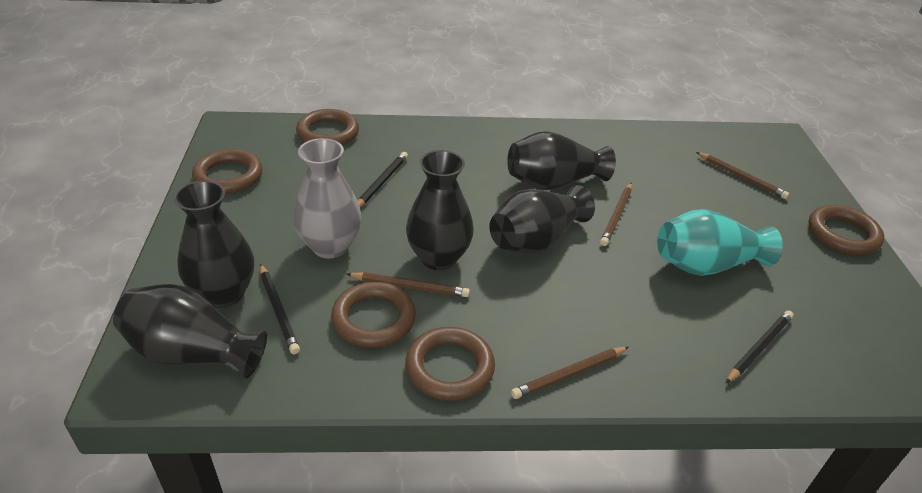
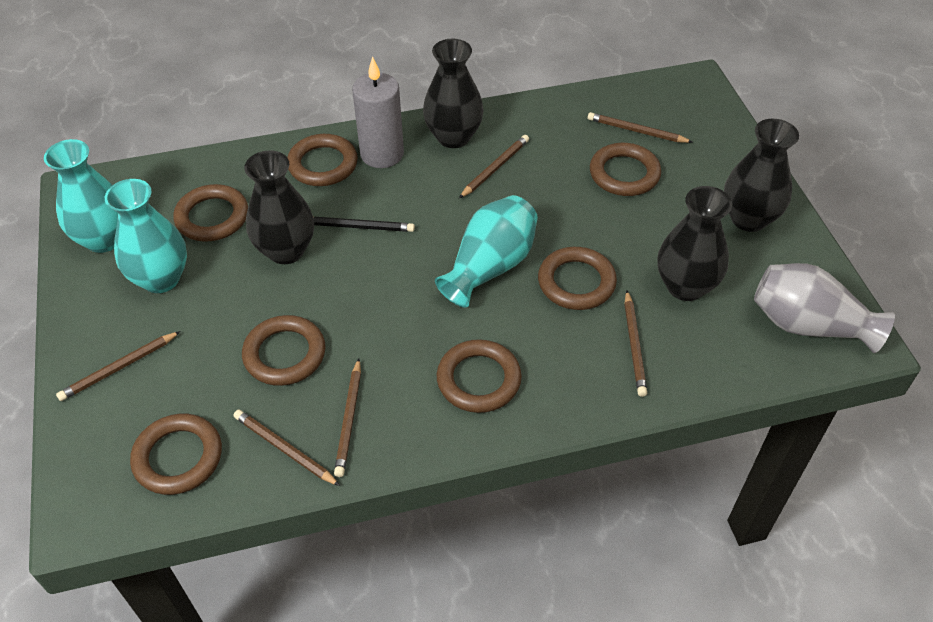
black pencil: [260,264,300,354] [358,152,408,207] [726,310,794,383] = 3 -> [314,217,415,232] = 1
black vase: [113,284,267,378] [173,180,254,308] [406,150,474,270] [489,185,595,255] [507,131,616,190] = 5 -> [244,150,314,264] [423,39,484,148] [658,186,732,301] [724,119,799,232] = 4
brown pencil: [347,272,470,297] [511,347,629,399] [600,182,632,246] [696,152,789,199] = 4 -> [56,331,181,401] [234,410,340,486] [334,358,361,477] [459,135,529,198] [588,112,692,143] [624,291,647,397] = 6
brown ring: [192,149,263,194] [296,109,359,145] [331,282,416,348] [406,327,495,401] [809,205,884,255] = 5 -> [130,414,222,495] [173,184,248,242] [242,315,326,386] [287,134,358,186] [437,339,522,413] [538,247,617,310] [590,143,661,196] = 7
grey candle: none = 0 -> [352,56,404,168] = 1
turquoise vase: [657,209,783,276] = 1 -> [44,139,118,253] [105,179,187,293] [435,195,538,308] = 3

